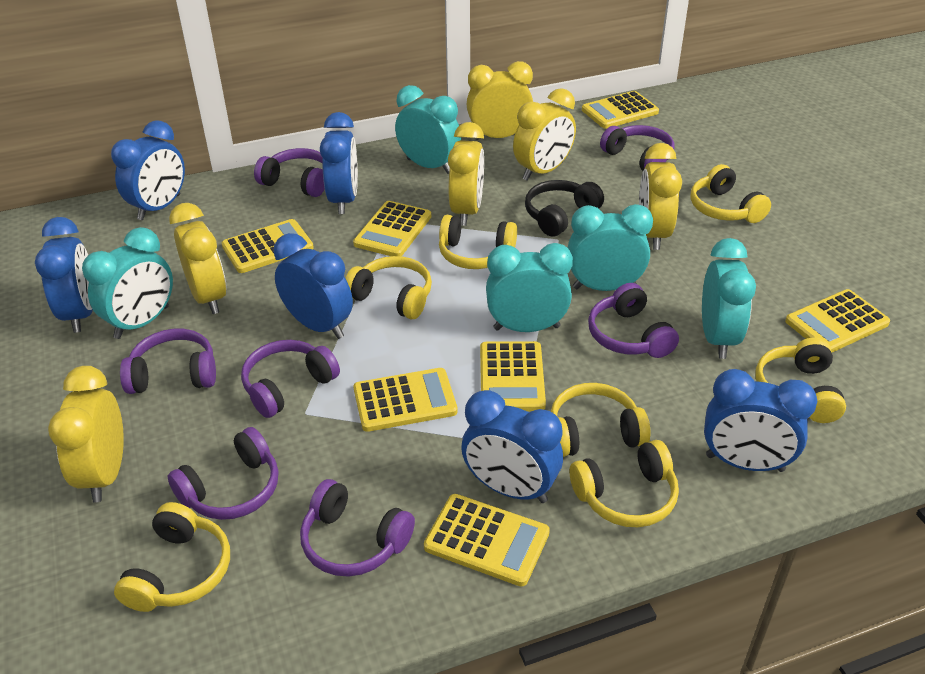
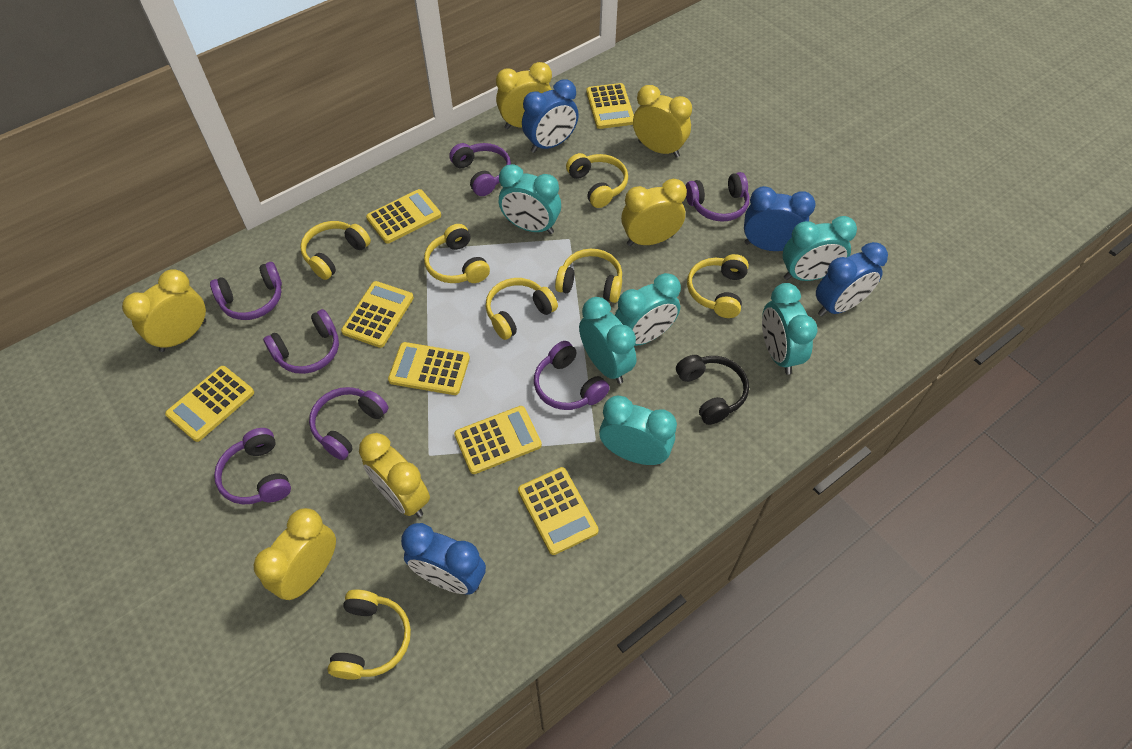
blue clock: [35,217,93,333] [111,120,185,220] [274,233,353,339] [320,112,358,214] [461,390,563,503] [704,369,817,472] = 6 -> [401,523,486,594] [522,79,579,153] [744,186,816,251] [816,242,888,317] = 4
turquoise clock: [82,227,173,339] [395,85,461,174] [486,243,573,332] [568,204,653,291] [702,238,756,359] = 5 -> [499,164,561,234] [579,297,636,384] [599,396,677,465] [615,273,681,346] [762,283,817,375] [783,216,857,281] = 6

